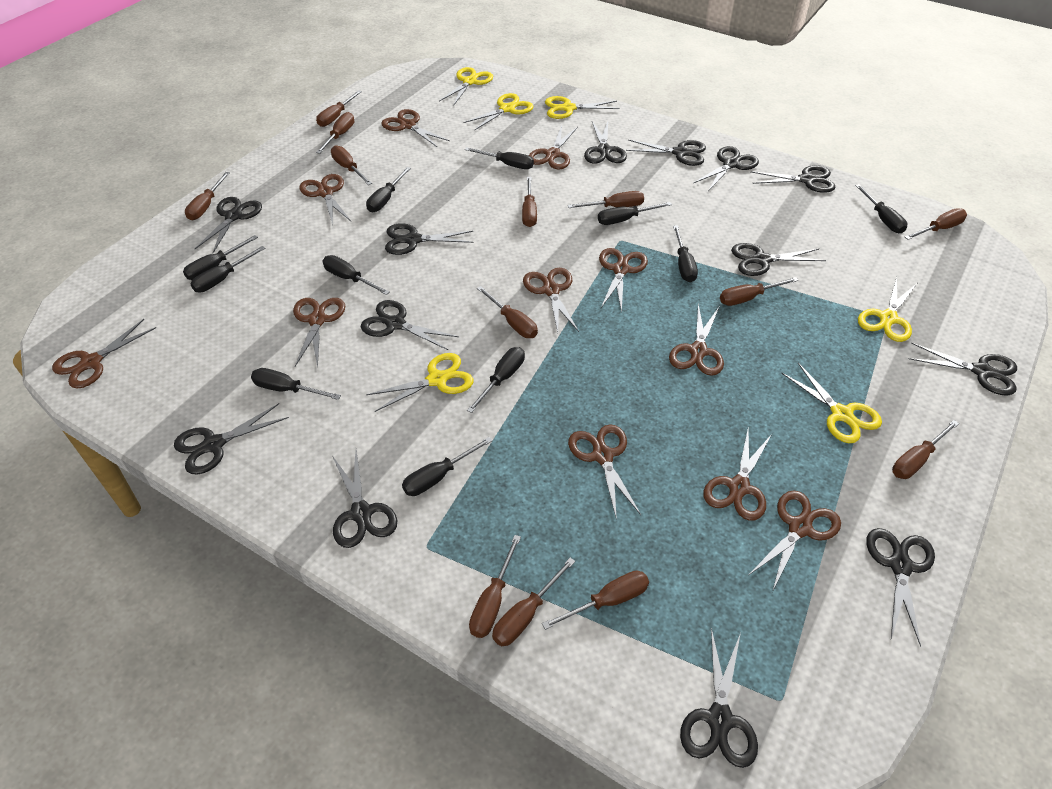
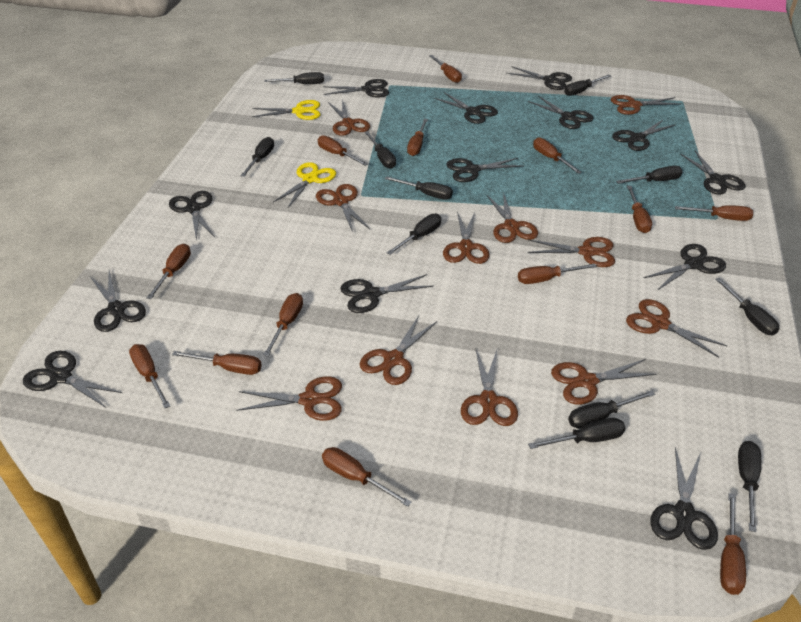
yellow scissors: [366,353,474,412] [439,67,493,106] [463,93,533,131] [545,96,620,119] [781,363,882,443] [858,277,917,342] = 6 -> [252,100,321,120] [273,162,336,208] = 2

